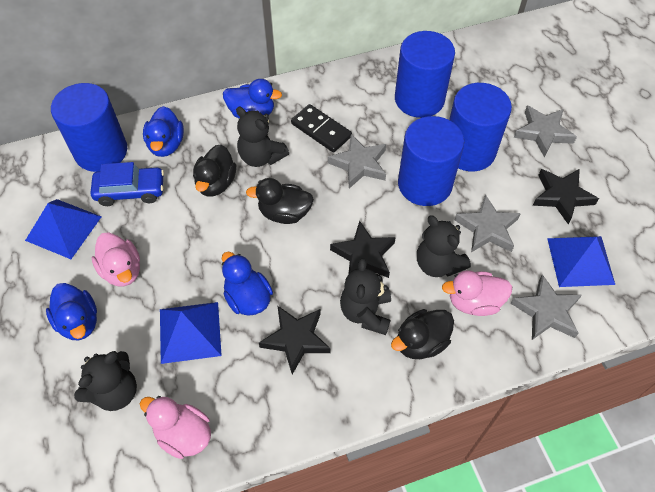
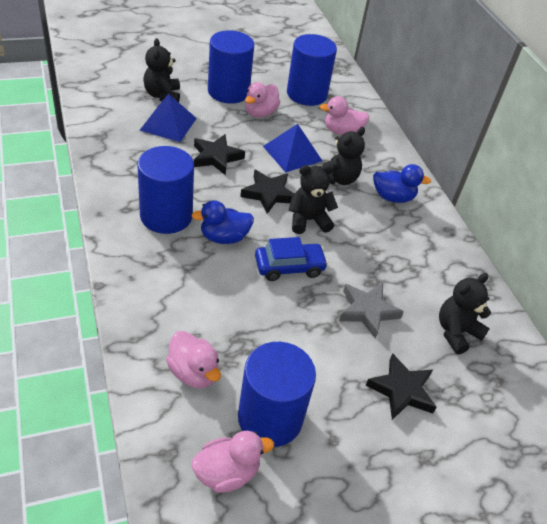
black domino: [291,104,352,153] = 1 -> none = 0
black duck: [193,144,236,197] [246,178,314,224] [391,309,454,359] = 3 -> none = 0
blue duck: [46,283,97,341] [143,106,184,157] [222,252,273,316] [223,79,282,118] = 4 -> [192,200,254,244] [373,164,431,203] = 2
blue pyramid: [25,199,102,259] [160,302,222,364] [547,236,615,287] = 3 -> [139,94,197,142] [263,124,322,172] = 2
grey star: [328,134,386,188] [455,194,521,252] [511,274,582,340] [514,105,577,157] = 4 -> [339,283,404,339] = 1
pink duck: [92,232,140,287] [140,396,211,459] [442,270,512,316] = 3 -> [166,331,221,388] [192,431,274,493] [245,82,280,117] [320,96,369,135] = 4

